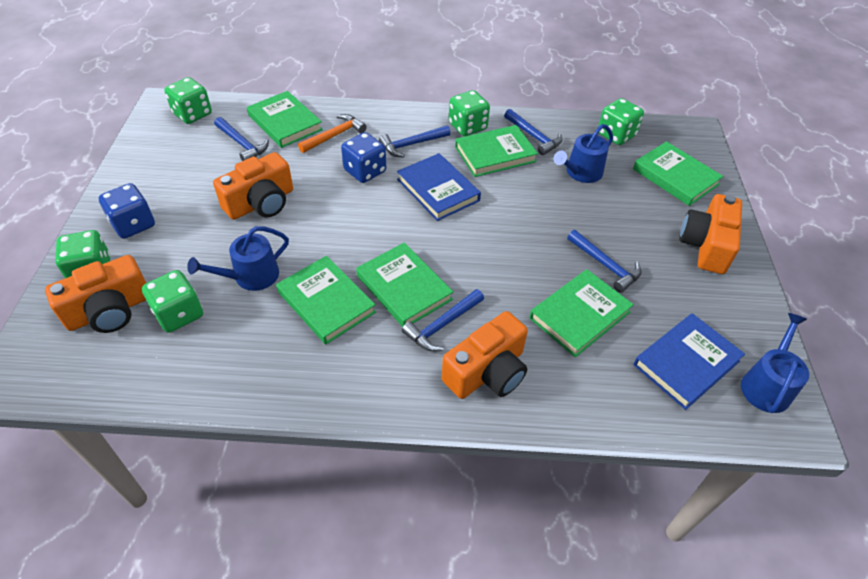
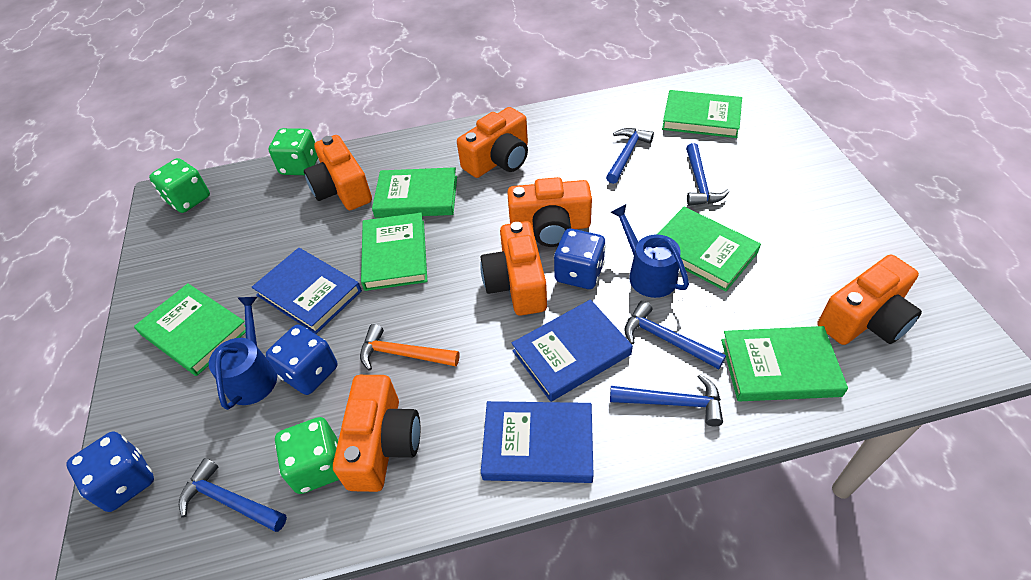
blue book: [397,153,481,221] [633,313,745,410] = 2 -> [252,248,362,334] [481,401,594,483] [512,299,633,402] = 3
blue dice: [99,183,155,239] [341,132,386,183] = 2 -> [66,432,154,512] [266,324,338,395] [554,229,606,289] = 3
blue watering can: [187,226,289,291] [554,124,613,183] [741,313,809,413] = 3 -> [209,297,277,410] [611,204,689,298] = 2
green dice: [55,230,110,278] [142,270,203,333] [164,77,212,124] [449,90,490,136] [598,98,644,145] = 5 -> [149,158,210,213] [269,128,318,175] [275,417,339,494] = 3
orange camera: [45,255,146,333] [213,152,293,220] [442,311,528,399] [679,194,742,274] = 4 -> [304,135,372,210] [333,375,420,492] [457,107,528,178] [480,221,547,316] [507,177,592,247] [817,254,922,345] = 6

